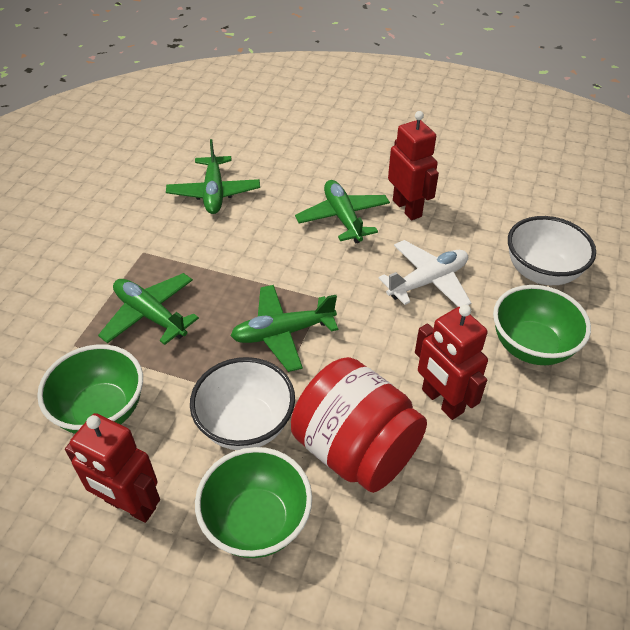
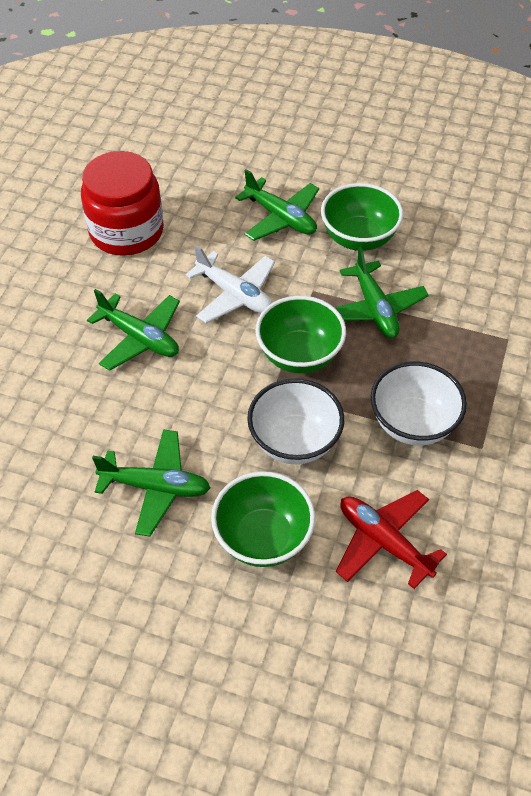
red plane: none = 0 -> [336,490,447,589] = 1
red robot: [65,413,160,523] [388,111,439,220] [415,305,488,420] = 3 -> none = 0

